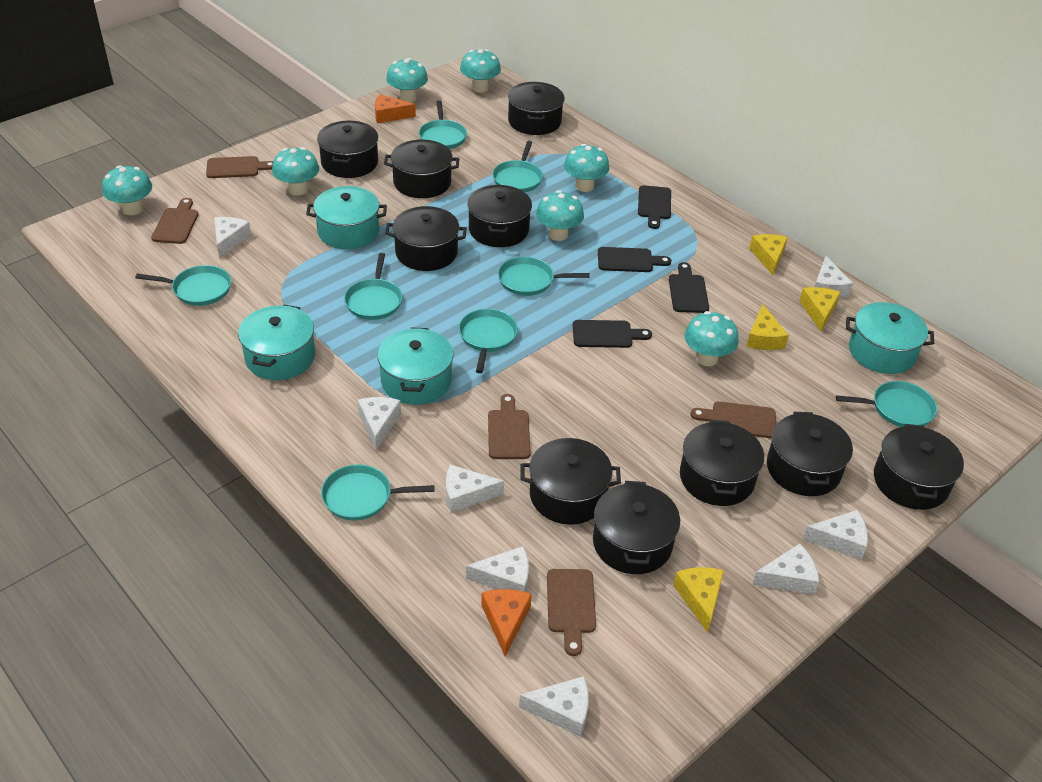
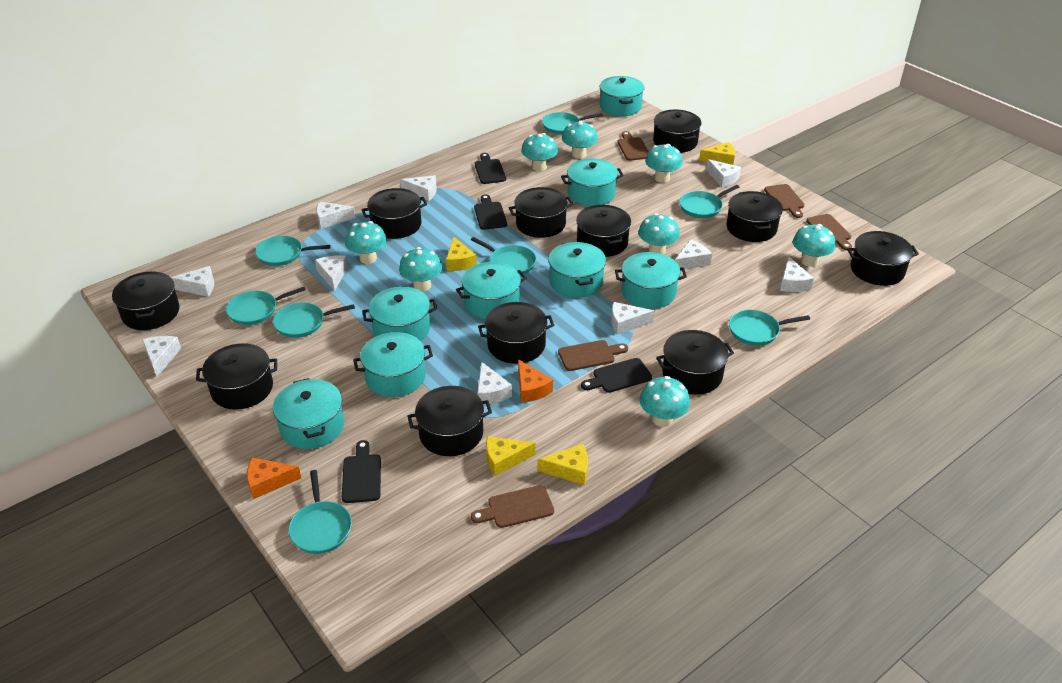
black pot: [317,121,378,178] [384,140,459,198] [385,206,467,271] [467,185,532,247] [508,82,565,135] [520,438,621,525] [593,481,680,574] [680,420,764,506] [767,412,853,496] [874,424,964,510] = 10 -> [112,271,179,330] [196,343,277,410] [362,188,427,239] [408,386,492,456] [478,302,554,364] [509,187,573,238] [576,205,631,257] [653,110,701,153] [656,330,734,395] [727,191,783,242] [847,231,919,286] = 11
turquoise mushroom: [102,165,152,215] [272,147,319,195] [386,58,428,102] [460,49,501,93] [536,190,584,241] [564,144,609,192] [684,311,739,366] = 7 -> [345,221,387,264] [399,247,442,292] [521,133,558,171] [562,120,598,159] [638,213,680,254] [640,376,690,427] [645,144,683,183] [793,224,835,267] = 8
turquoise pot: [238,304,315,380] [306,186,387,249] [377,327,453,405] [846,302,934,374] = 4 -> [273,378,344,449] [353,332,433,397] [362,287,437,341] [456,262,527,319] [548,242,606,298] [561,158,624,206] [599,76,644,116] [615,252,687,309] = 8
white cheese: [214,217,251,259] [357,397,401,451] [446,465,504,513] [466,546,529,592] [519,676,589,737] [752,544,819,595] [803,510,868,559] [815,256,853,298] = 8 -> [142,336,181,377] [171,266,214,297] [315,255,348,291] [316,202,356,229] [400,175,437,201] [477,362,512,405] [611,302,655,335] [675,239,712,269] [706,159,741,188] [780,257,814,292] = 10

